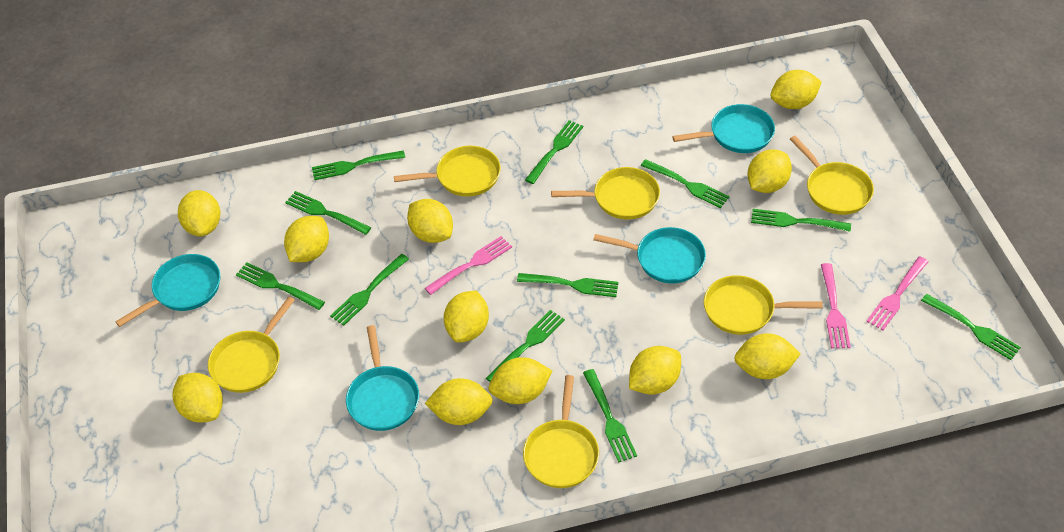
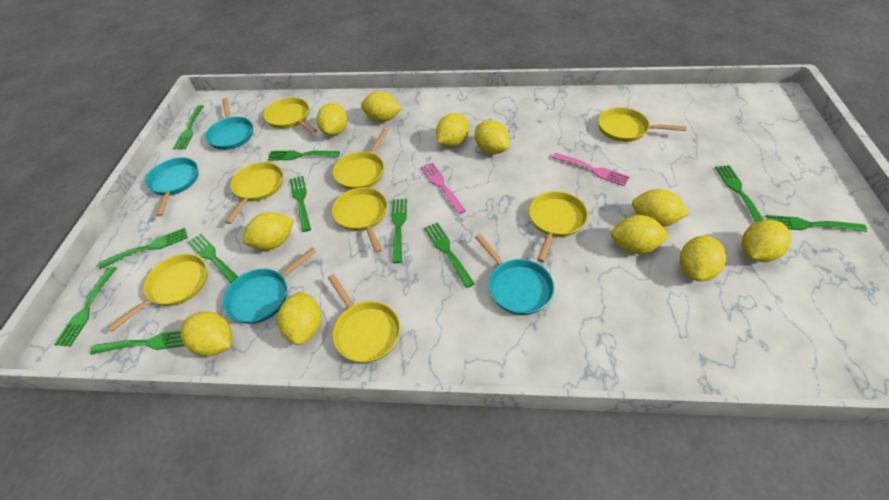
pink fork: [425,236,512,295] [821,263,851,349] [866,256,929,330] = 3 -> [421,162,466,214] [552,153,630,186] = 2
yellow pan: [208,297,295,393] [394,146,501,197] [523,375,599,488] [551,167,660,220] [704,275,823,335] [790,136,874,215] = 6 -> [107,254,208,332] [225,162,283,224] [263,97,317,133] [328,274,400,363] [332,187,387,253] [333,129,388,190] [529,191,588,262] [598,107,686,142] = 8

